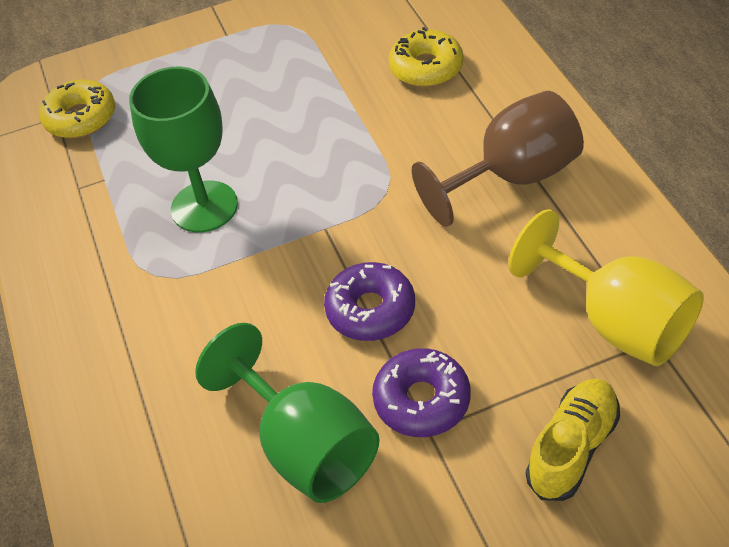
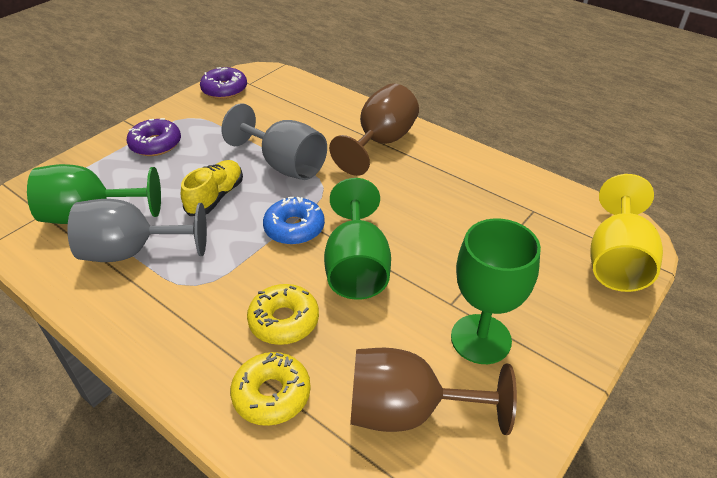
blue donut: none = 0 -> [263,197,325,245] = 1
brown goblet: [412,91,584,227] = 1 -> [329,83,419,176] [350,348,517,435] = 2
green goblet: [129,67,238,233] [195,323,380,503] = 2 -> [27,164,161,224] [324,178,391,300] [451,218,541,364] = 3
grey goblet: none = 0 -> [67,199,207,262] [222,103,327,180] = 2

